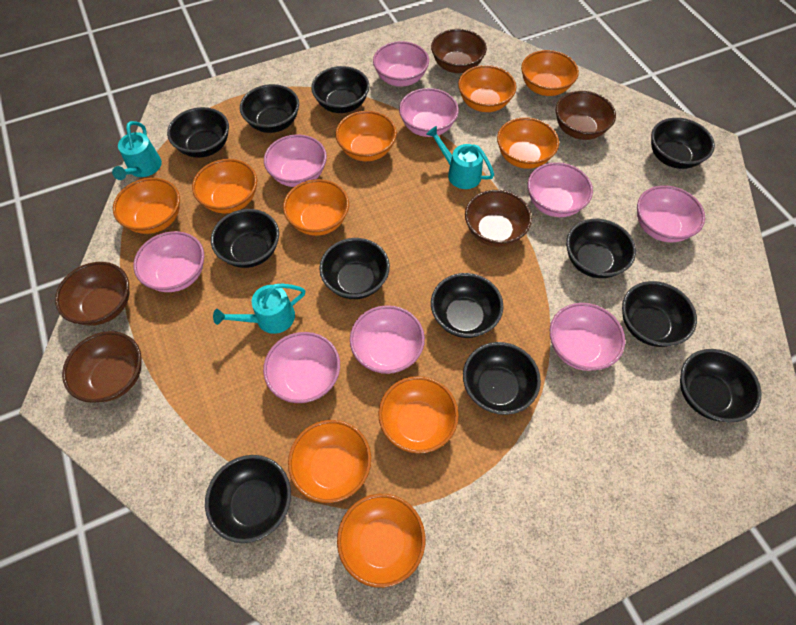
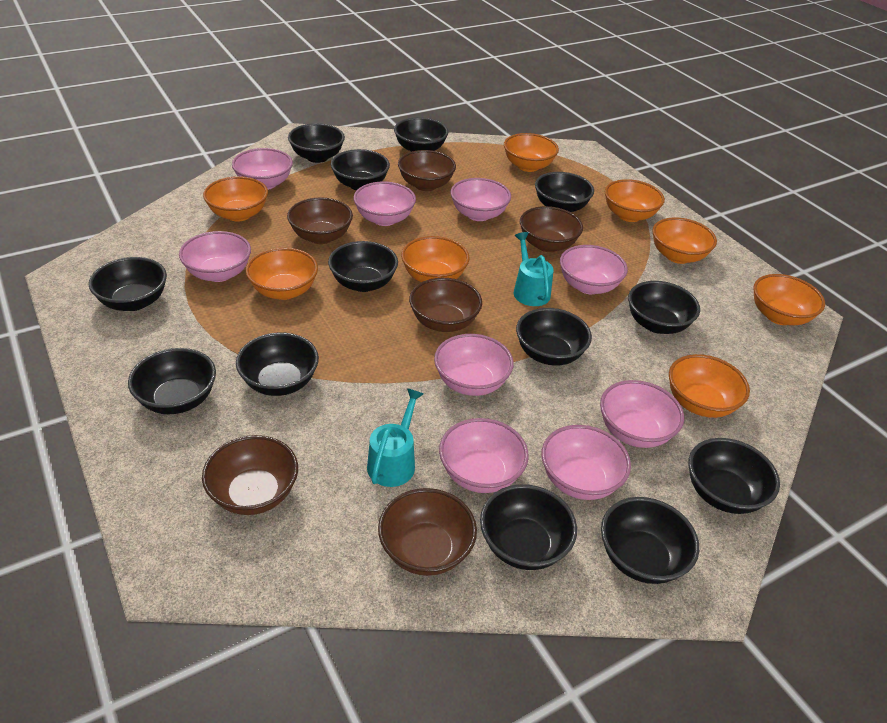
black bowl: [167,107,229,158] [205,455,291,543] [211,209,279,268] [240,84,299,133] [311,66,370,113] [319,238,390,299] [431,273,504,338] [463,342,541,415] [566,219,636,278] [622,281,697,347] [651,118,715,169] [680,349,762,422] = 12 -> [89,257,167,311] [128,348,216,414] [236,332,319,396] [288,123,345,163] [328,241,398,292] [331,149,390,191] [394,117,448,152] [480,484,577,570] [516,308,592,366] [535,172,594,212] [601,497,699,584] [628,281,700,334] [689,438,780,514] = 13
brown bowl: [55,262,129,326] [62,331,142,403] [431,29,487,73] [465,190,532,247] [556,91,616,140] = 5 -> [202,435,298,515] [287,198,353,244] [378,488,477,576] [398,150,456,191] [409,278,482,332] [520,206,583,252] = 6
orange bowl: [113,178,180,234] [192,159,257,213] [283,179,349,236] [288,420,371,503] [335,111,397,161] [337,494,425,588] [378,376,459,454] [458,65,516,112] [497,117,559,169] [521,50,579,96] = 10 -> [203,176,268,222] [246,248,318,300] [401,236,470,282] [504,133,559,172] [605,179,665,222] [652,218,717,264] [669,354,750,418] [753,274,825,325] = 8
turquoise watering can: [112,121,162,180] [213,284,305,334] [426,126,494,189] = 3 -> [367,388,424,487] [514,232,554,306] = 2

